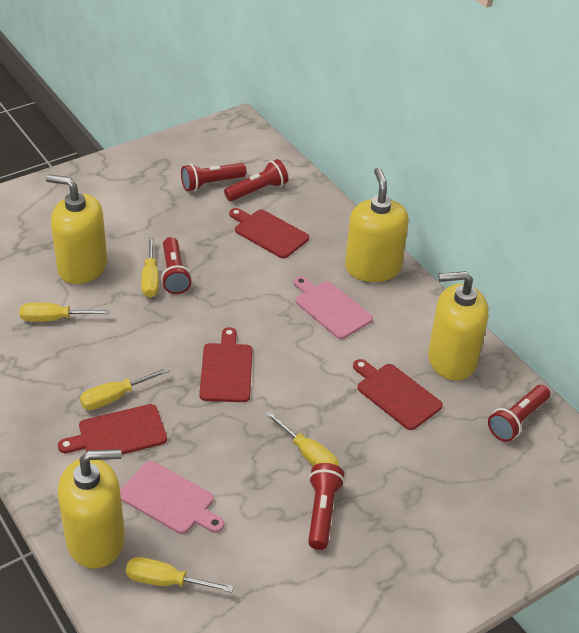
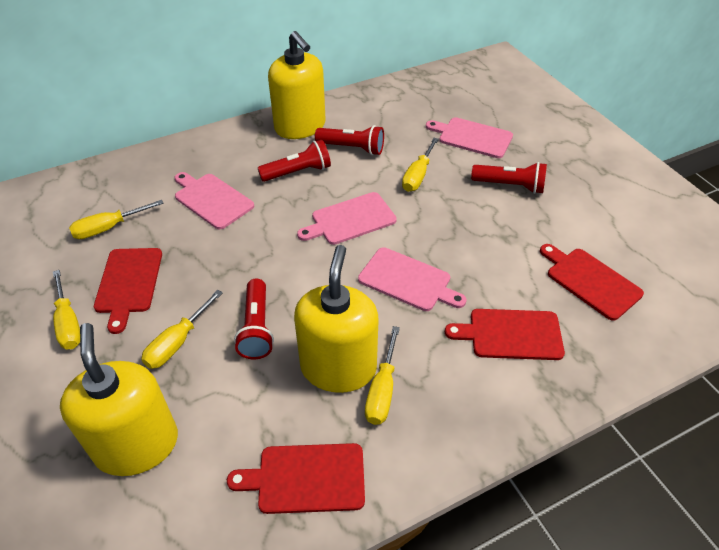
pink cutting board: [120,461,224,534] [294,276,373,339] = 2 -> [175,172,254,229] [297,192,397,245] [358,247,467,311] [426,117,513,158] = 4
red flashlight: [161,237,192,294] [181,163,247,191] [224,159,288,201] [308,463,345,550] [488,385,550,442] = 5 -> [234,278,274,359] [258,140,331,182] [315,125,384,155] [471,162,547,194] = 4
yellow soap dispenser: [46,174,107,284] [58,449,125,569] [345,168,409,282] [428,271,489,381] = 4 -> [60,323,178,476] [268,31,326,139] [294,245,378,393] = 3

